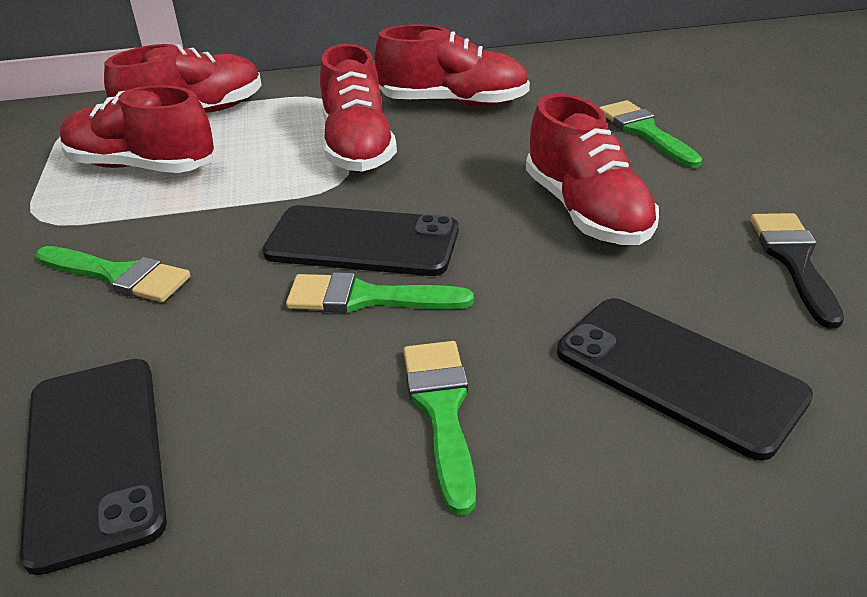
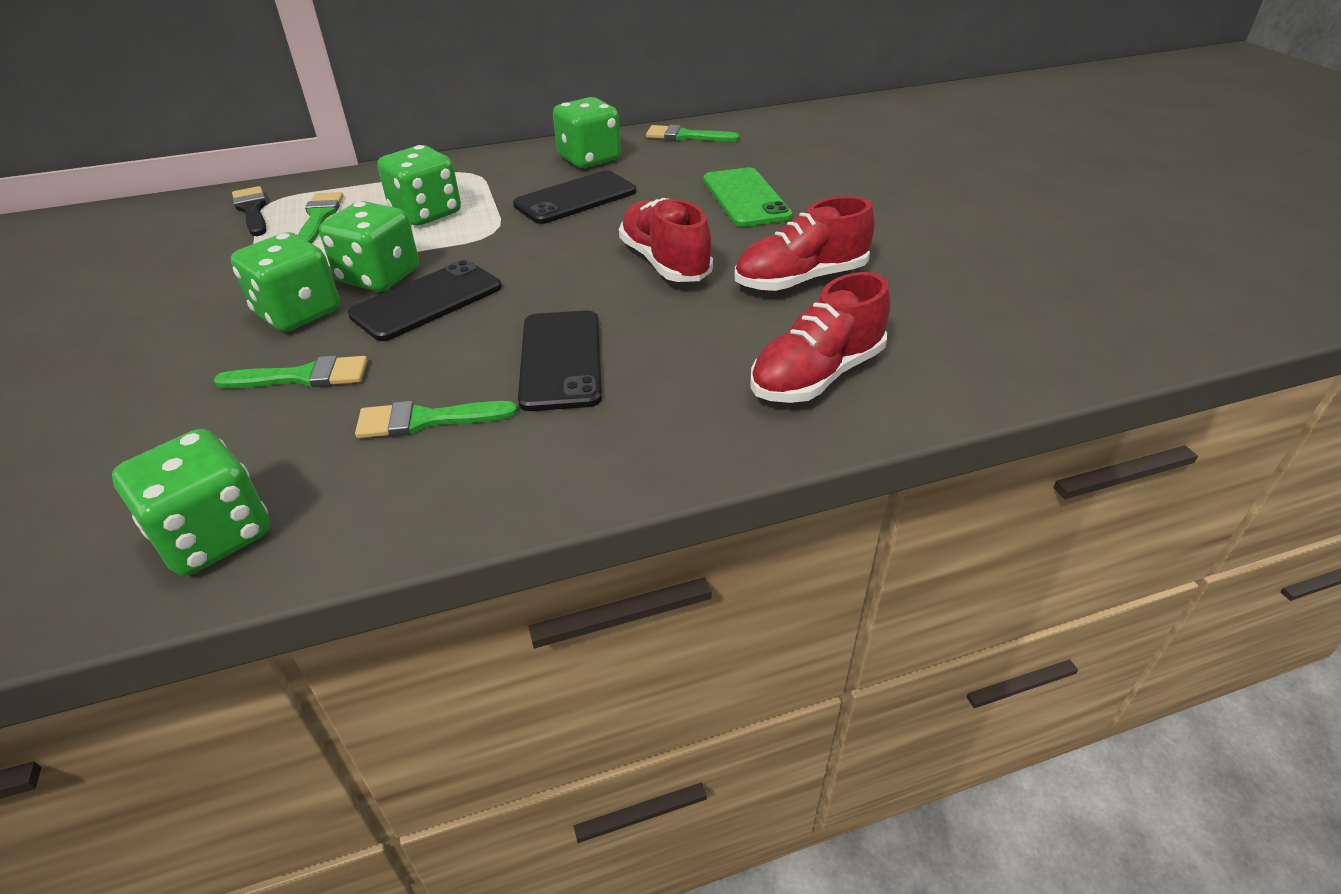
green dice: none = 0 -> [112,429,270,576] [231,232,340,332] [319,201,419,292] [377,145,461,226] [553,97,621,168] = 5
green phone: none = 0 -> [704,167,792,227] = 1
red shoe: [60,85,214,173] [104,44,262,113] [320,44,397,172] [374,24,530,107] [526,93,659,245] = 5 -> [619,198,713,282] [734,196,875,291] [750,272,890,403] = 3

